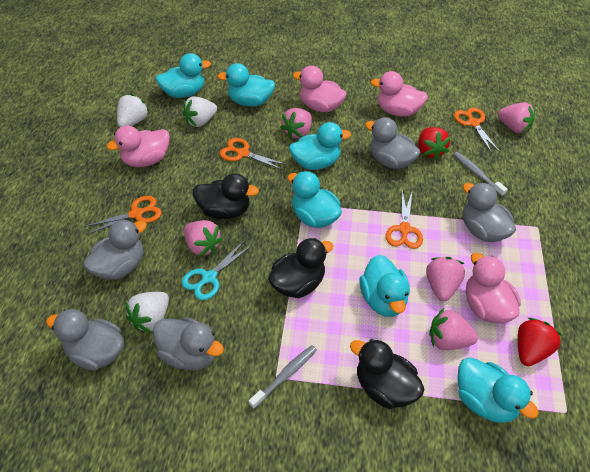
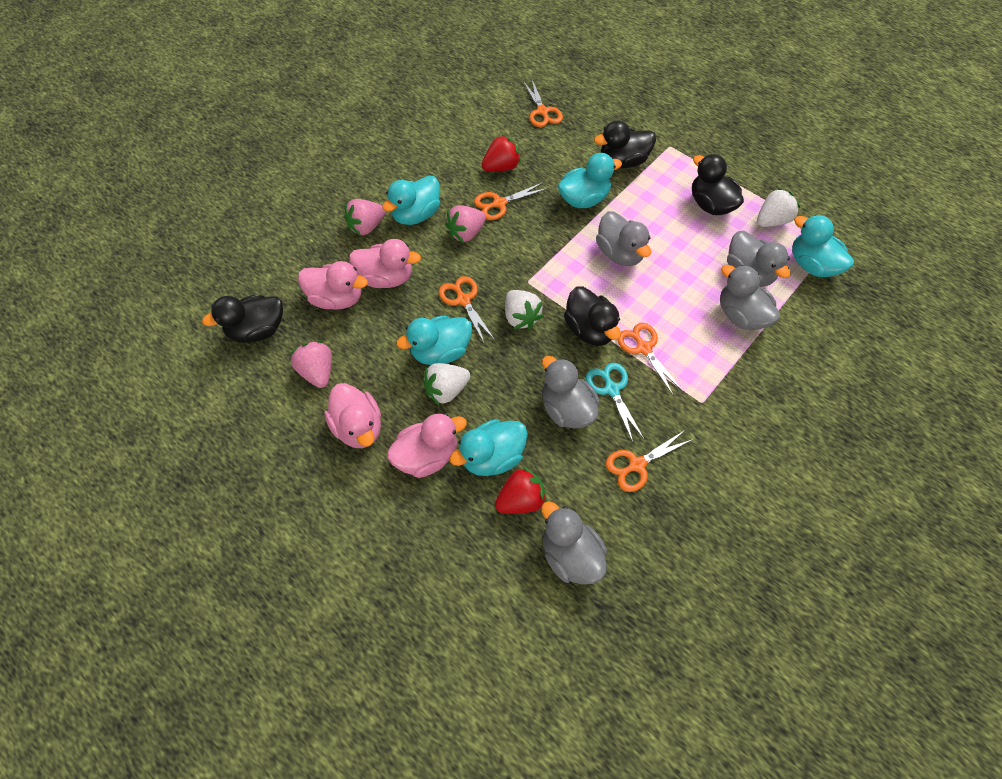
black duck: [193,173,259,219] [268,238,333,298] [350,339,424,409] = 3 -> [202,295,283,343] [564,286,621,346] [594,121,656,168] [692,154,744,215] = 4
grey toothbrush: [249,345,317,409] [453,152,508,196] = 2 -> none = 0
orange scissors: [84,196,162,235] [220,138,287,170] [386,191,423,249] [454,108,500,153] = 4 -> [439,276,495,342] [474,182,548,220] [523,80,563,127] [606,430,693,492] [618,323,683,396] = 5
pink strawberry: [184,220,223,257] [280,108,312,139] [426,257,465,301] [429,308,478,350] [498,102,535,133] = 5 -> [290,340,332,388] [344,199,386,236] [445,205,486,243] = 3
turquoise duck: [156,53,211,98] [217,63,275,107] [288,171,342,228] [289,122,351,170] [360,255,410,317] [458,358,539,423] = 6 -> [382,175,440,225] [396,316,472,365] [449,419,528,476] [558,153,622,208] [792,215,854,277] = 5

